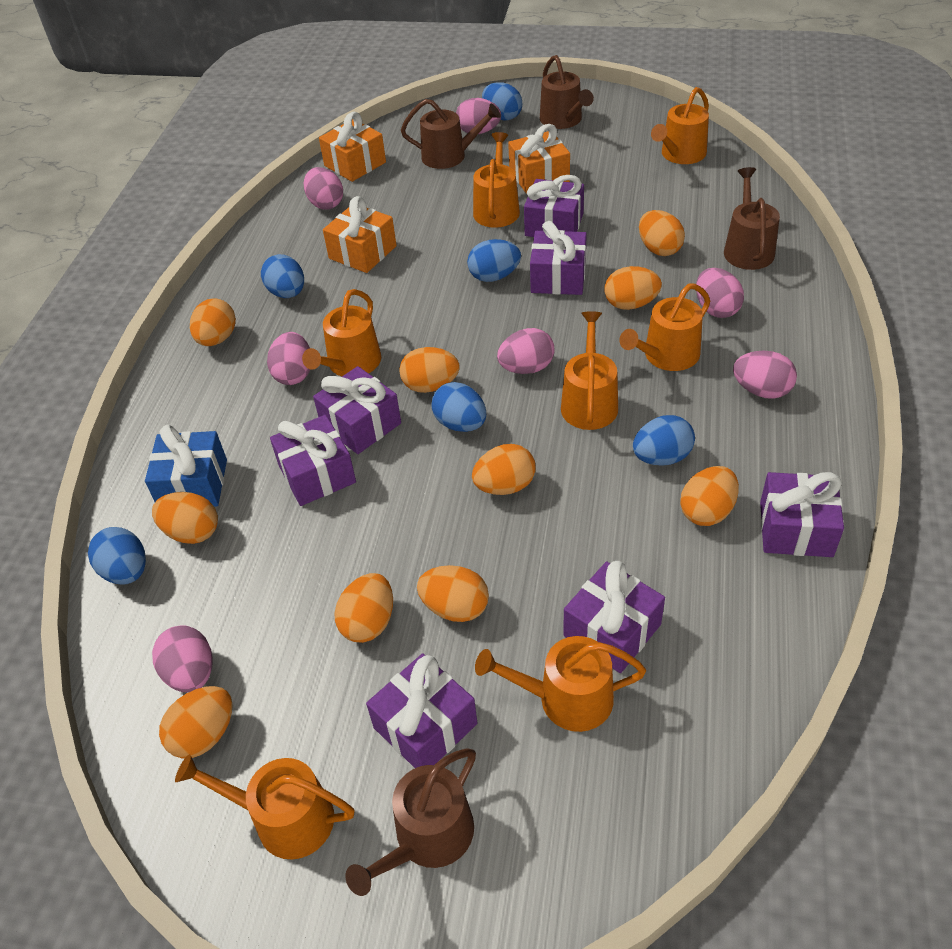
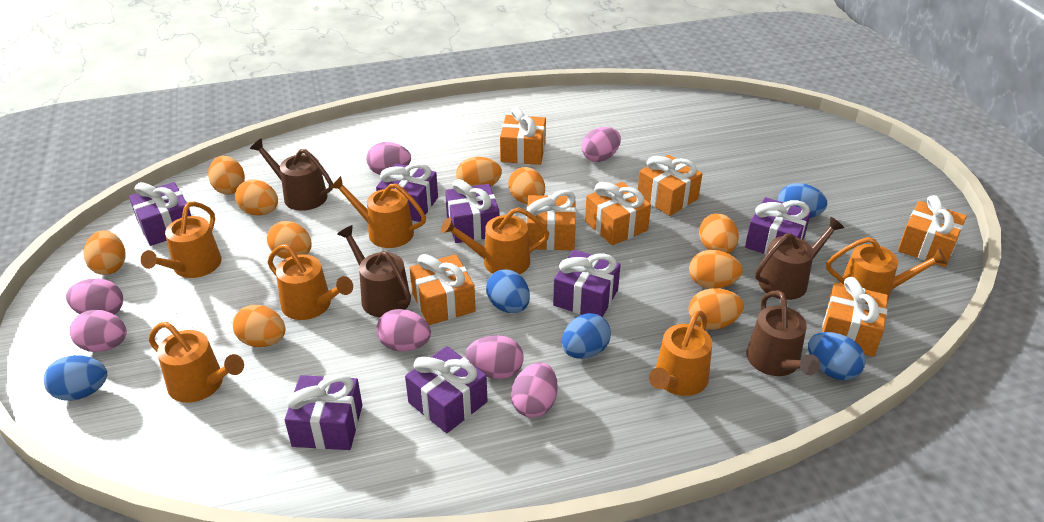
blue egg: [88,527,146,584] [261,254,304,298] [431,382,486,432] [467,239,521,282] [482,82,522,120] [633,415,695,466] = 6 -> [44,355,107,401] [486,269,530,313] [562,313,611,359] [778,183,827,218] [808,332,866,380] = 5
blue gift: [145,424,227,507] = 1 -> none = 0
orange gift: [319,112,386,182] [323,196,397,273] [508,124,570,194] = 3 -> [409,254,476,325] [500,107,546,165] [527,190,576,250] [585,182,651,245] [638,155,702,216] [822,277,888,357] [898,195,967,267] = 7

